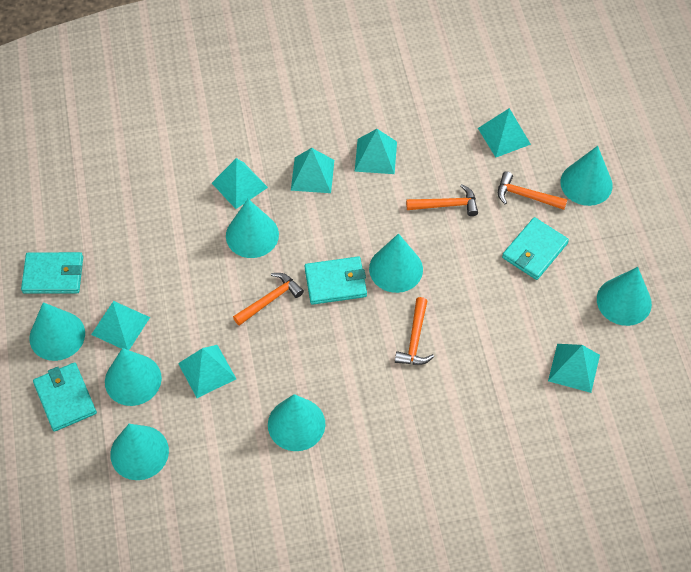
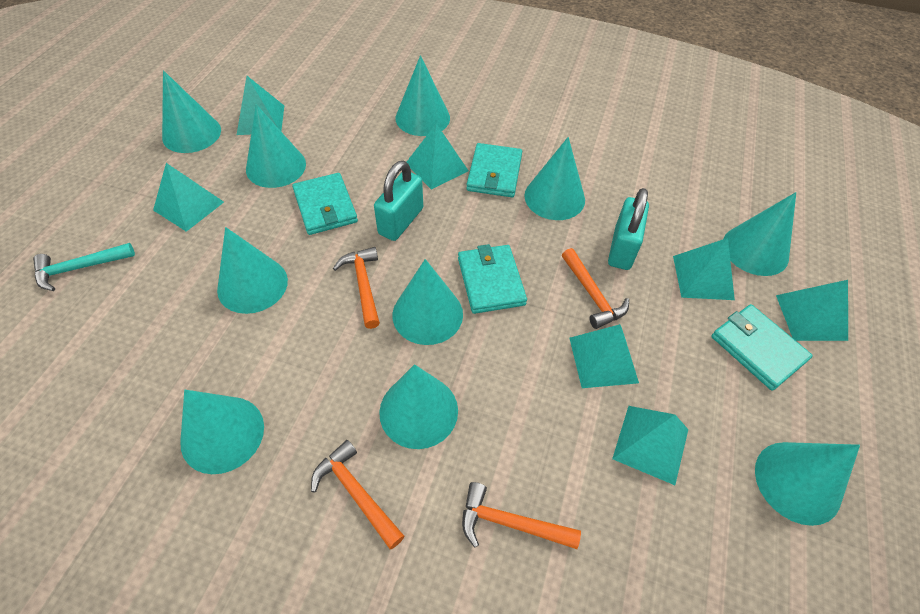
turquoise cone: [29,302,85,361] [105,348,162,406] [110,424,169,480] [226,199,279,258] [268,394,325,451] [369,233,423,293] [561,146,613,206] [597,267,652,326] = 8 -> [162,70,221,153] [180,390,264,474] [217,227,288,314] [246,104,306,188] [379,364,458,449] [393,259,463,345] [396,55,450,136] [524,137,585,220] [724,192,796,276] [755,442,860,526] = 10
turquoise hammer: none = 0 -> [33,243,135,291] = 1
turquoise padlock: none = 0 -> [374,161,423,241] [608,188,649,270] = 2

